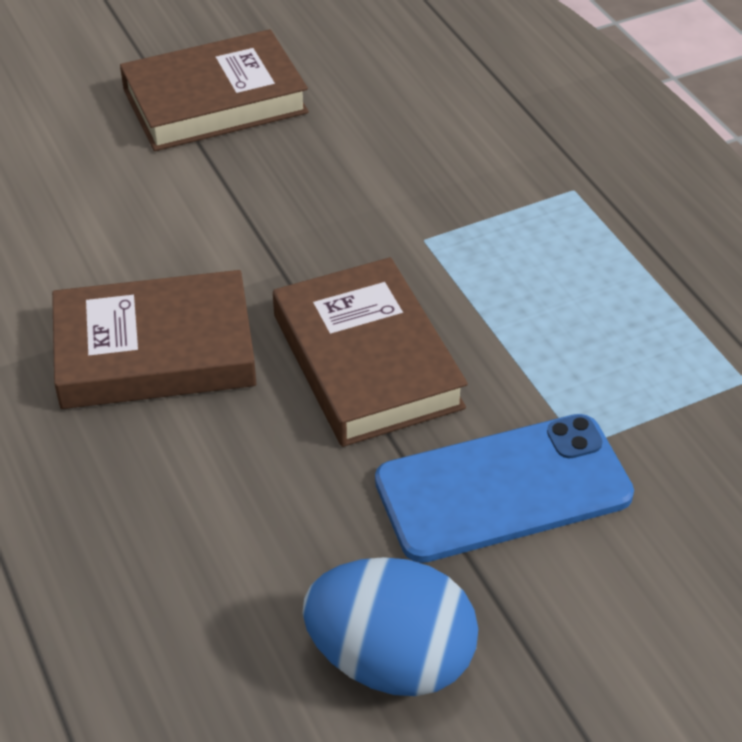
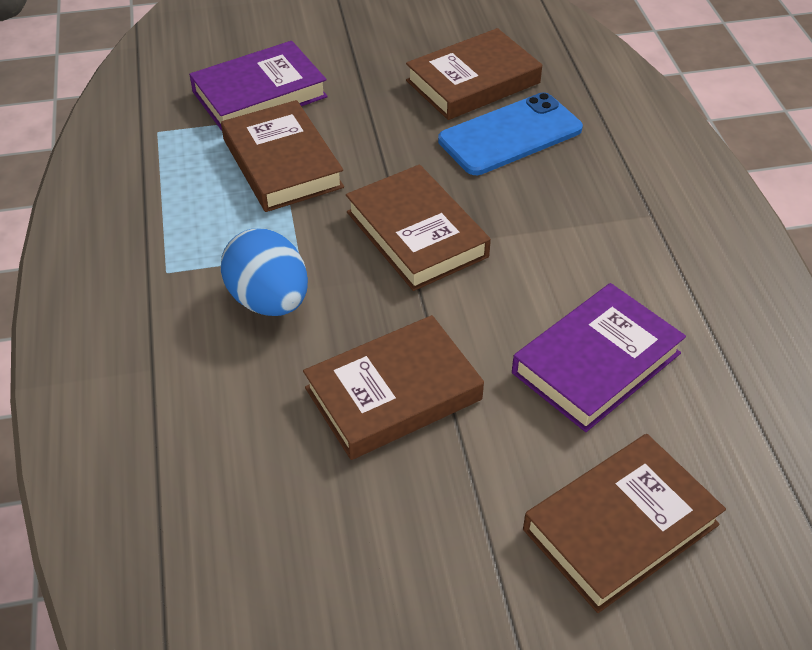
brown book: [52,270,256,409] [120,29,309,151] [273,257,468,447] = 3 -> [221,100,344,212] [303,315,484,460] [346,165,491,291] [406,28,542,120] [523,434,726,613] = 5
purple book: none = 0 -> [189,41,328,131] [512,283,686,432] = 2

